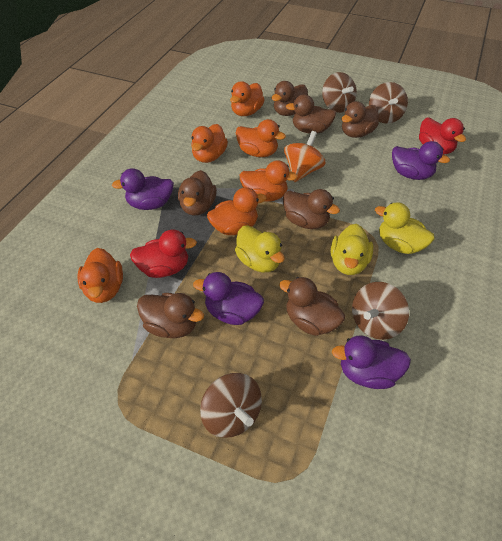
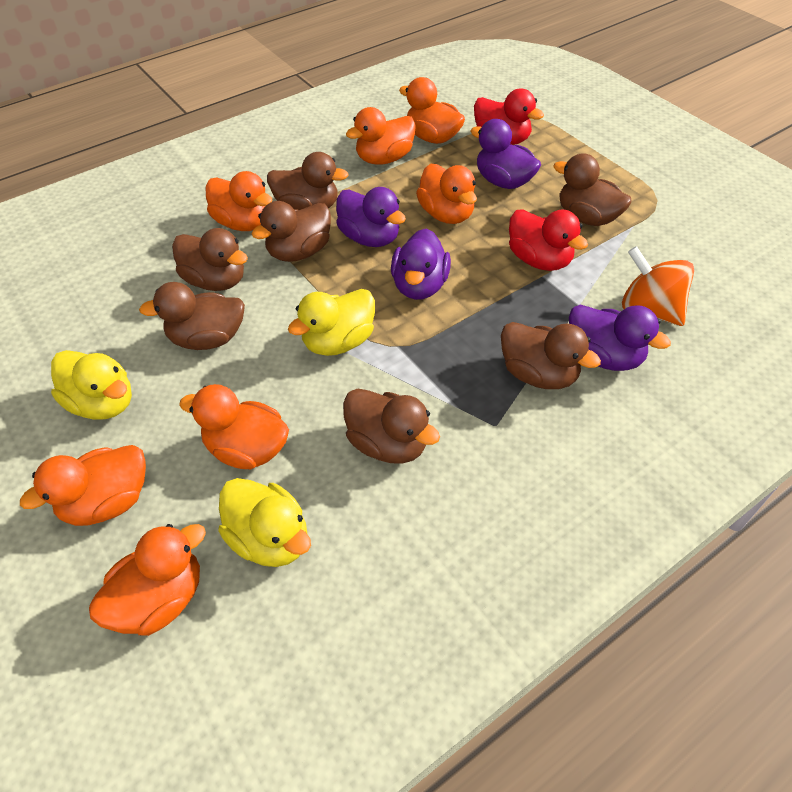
brown spinning top: [200,373,262,438] [322,72,357,113] [352,282,409,340] [369,82,408,124] = 4 -> none = 0
orange duck: [77,248,123,303] [191,124,228,163] [207,187,266,235] [230,81,265,116] [236,119,286,157] [240,160,298,202] = 6 -> [20,445,146,526] [89,524,206,636] [179,384,289,469] [206,171,273,231] [346,107,416,164] [399,77,465,144] [416,164,477,224] = 7

